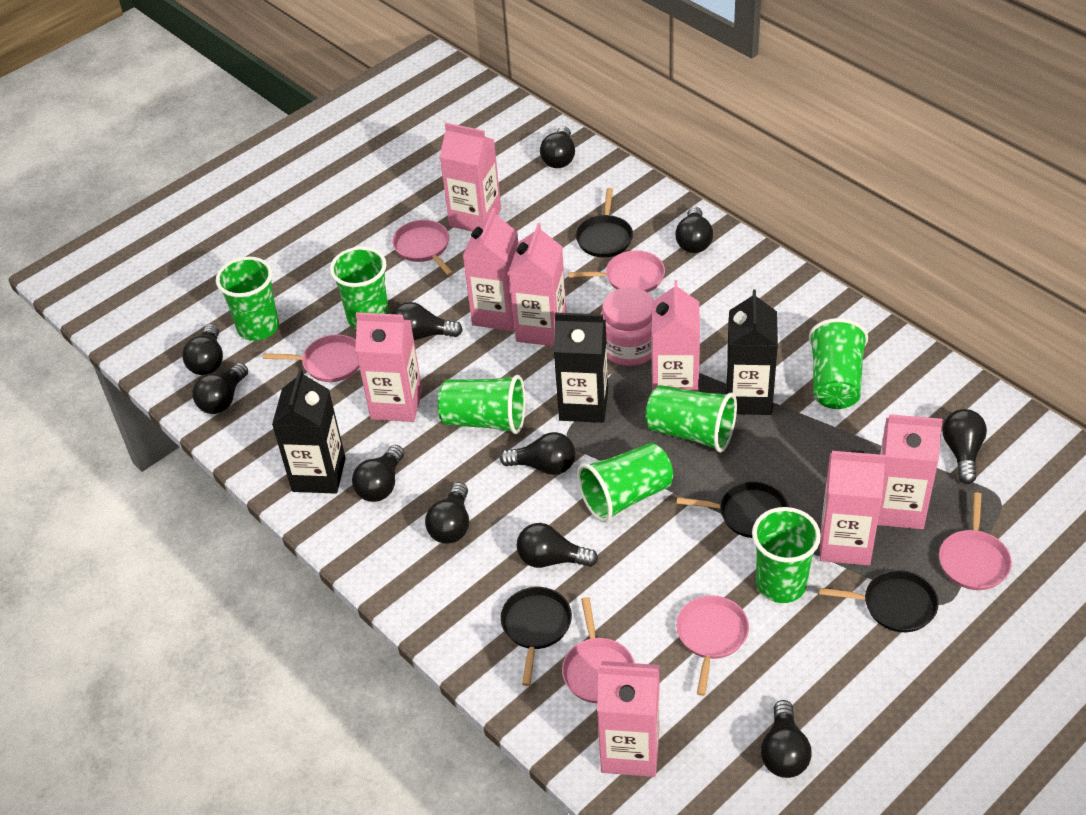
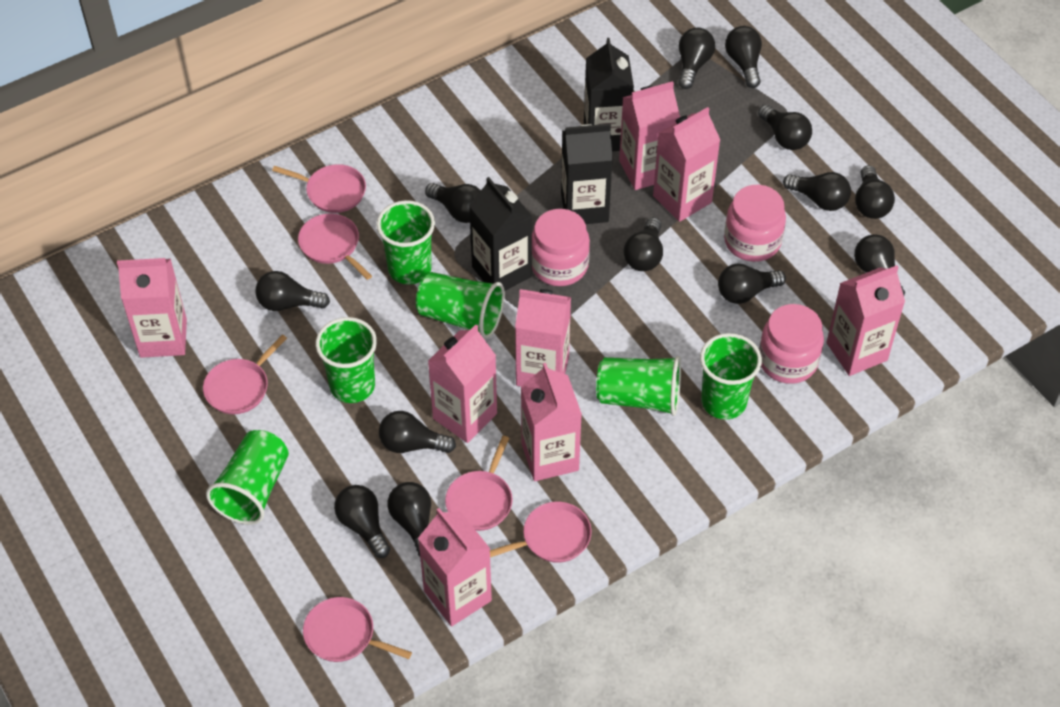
black light bulb: [182,324,223,375] [193,363,248,414] [352,445,404,502] [392,302,463,341] [425,482,469,544] [500,432,575,475] [517,523,598,568] [540,126,575,168] [675,207,713,253] [761,700,812,778] [942,409,987,484] = 11 -> [255,271,330,311] [334,485,390,558] [379,411,456,453] [388,482,431,557] [425,183,481,223] [623,217,663,271] [679,28,715,89] [718,263,786,304] [725,26,762,88] [758,105,812,150] [783,172,851,211] [854,234,905,295] [855,165,895,219] = 13
black pan: [500,587,572,686] [576,188,633,257] [677,481,789,538] [819,570,939,632] = 4 -> none = 0
green cup: [216,257,279,341] [330,247,389,329] [438,375,526,434] [577,443,673,523] [645,385,737,453] [752,507,821,603] [809,318,868,409] = 7 -> [206,430,289,525] [316,317,377,403] [376,200,435,284] [416,272,505,339] [596,356,681,416] [700,333,762,419] = 6
pink jar: [601,287,654,366] = 1 -> [532,209,590,286] [724,185,786,262] [759,304,824,384] = 3

